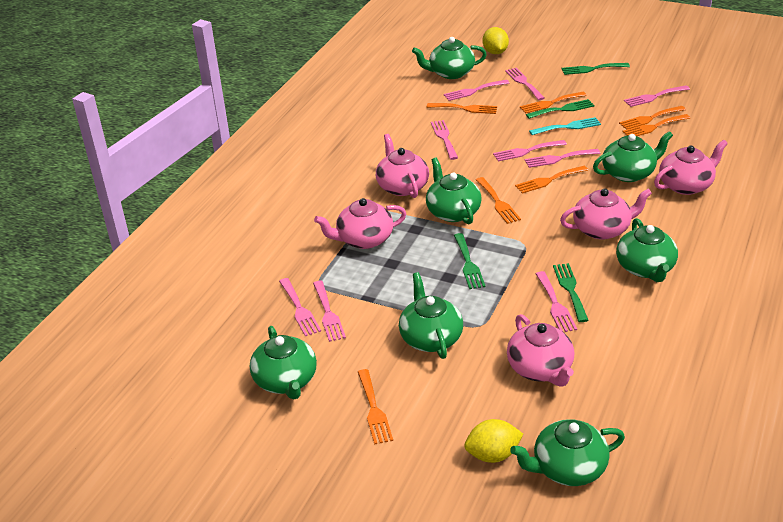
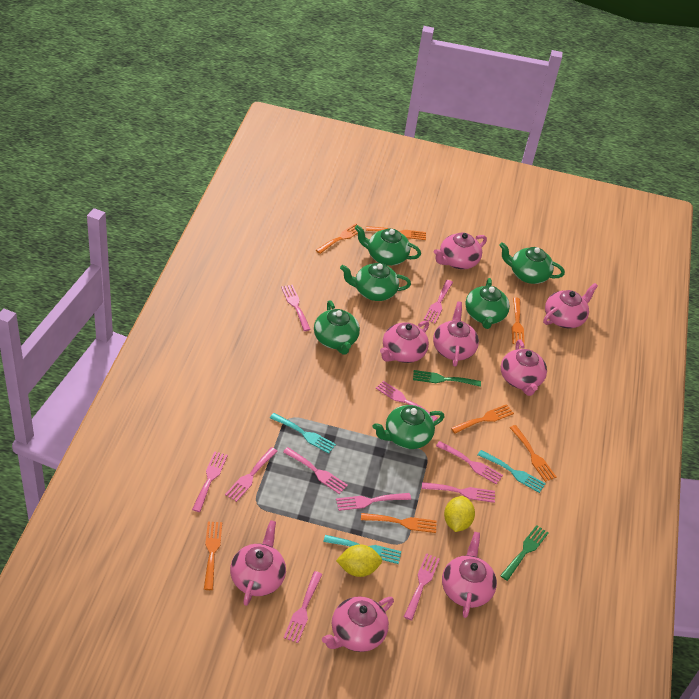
green fork: [454,233,486,289] [526,99,595,119] [553,263,589,322] [562,63,630,75] = 4 -> [413,370,481,387] [500,525,549,581] = 2
green teapot: [250,326,317,399] [399,272,463,359] [412,37,487,79] [426,157,482,224] [510,419,625,486] [593,131,673,182] [616,218,678,282] = 7 -> [314,300,360,355] [340,263,411,301] [355,225,421,266] [373,405,445,449] [465,278,510,329] [499,242,565,284] = 6
pink fork: [279,278,321,336] [313,281,346,342] [431,120,458,160] [444,80,510,101] [493,140,567,161] [505,68,545,100] [525,149,600,168] [536,271,577,332] [624,85,690,107] = 9 -> [192,451,228,512] [225,447,278,502] [281,285,311,331] [283,447,348,494] [283,571,323,643] [336,493,411,511] [376,381,437,421] [404,553,440,621] [422,482,495,503] [424,280,453,324] [436,441,503,485] = 11
pink teapot: [314,198,406,249] [376,134,429,198] [507,314,574,387] [560,188,652,240] [654,140,728,195] = 5 -> [230,520,286,606] [322,597,394,652] [380,321,429,363] [433,301,479,367] [434,233,487,269] [442,532,497,618] [501,339,547,396] [543,283,598,328] = 8
turquoise fork: [529,117,601,135] = 1 -> [270,413,336,454] [323,535,401,564] [478,450,546,493] = 3

